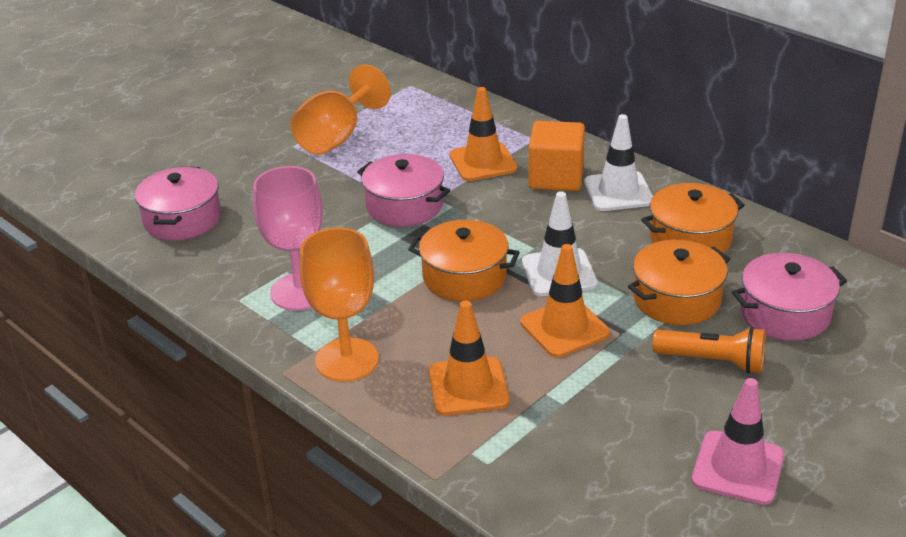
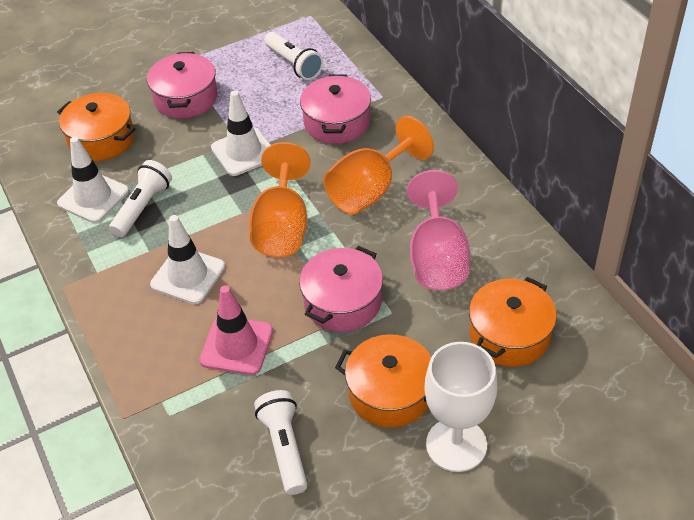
orange cube: [529,121,585,191] = 1 -> none = 0
orange flashlight: [653,327,765,374] = 1 -> none = 0
orange traffic cone: [429,300,509,415] [450,87,518,181] [520,244,610,357] = 3 -> none = 0
white flashlight: none = 0 -> [109,160,172,237] [254,390,308,495] [264,32,323,80] = 3
white goblet: none = 0 -> [424,342,497,472] = 1
white traffic cone: [522,191,598,296] [584,114,653,211] = 2 -> [57,137,129,223] [150,215,225,304] [211,91,271,176] = 3

